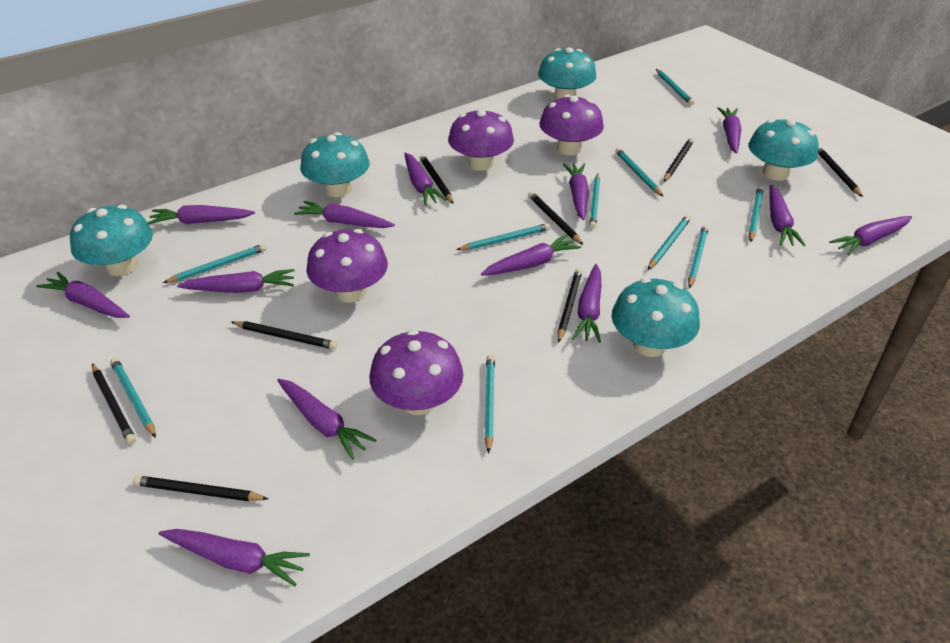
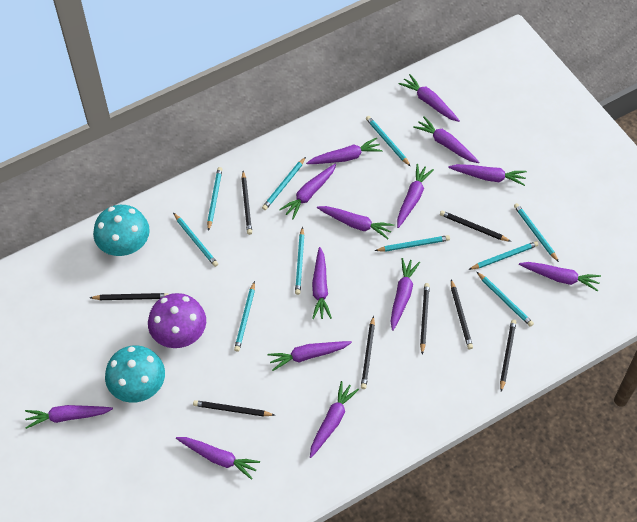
purple carrot: [36,272,130,318] [147,205,255,224] [159,529,310,587] [177,269,295,293] [277,379,377,460] [294,201,395,228] [404,152,447,205] [481,234,581,276] [563,164,589,220] [572,264,601,343] [717,107,741,154] [769,185,806,246] [829,216,912,255] = 13 -> [25,405,113,429] [176,437,260,480] [268,341,352,371] [279,163,336,219] [306,138,383,164] [310,381,359,458] [312,247,332,319] [317,206,394,239] [390,258,420,331] [397,164,434,228] [399,74,460,122] [413,117,479,163] [448,164,527,186] [519,262,601,291] = 14
purple mushroom: [306,229,388,303] [370,330,463,415] [448,108,514,171] [539,95,604,155] = 4 -> [148,293,206,348] = 1
turquoise mushroom: [70,204,153,276] [300,132,369,197] [538,47,596,100] [612,278,700,357] [749,119,819,181] = 5 -> [93,205,150,256] [105,345,165,403] = 2

